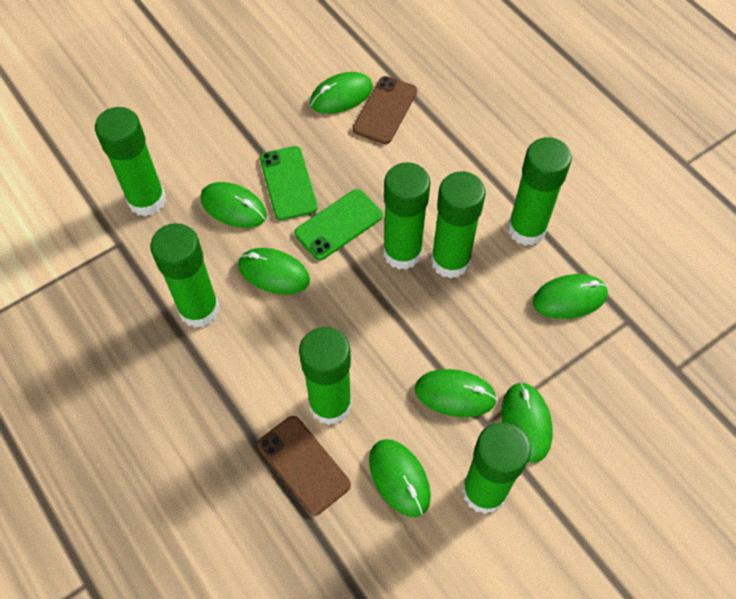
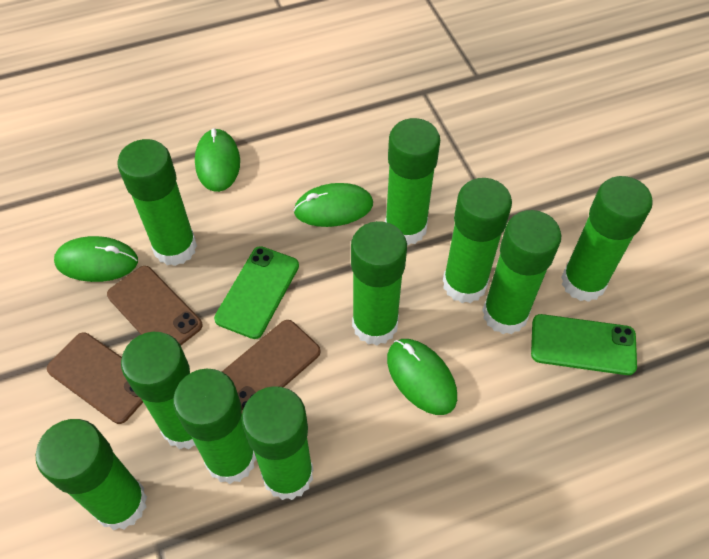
brown phone: [257,416,351,516] [353,76,417,144] = 2 -> [47,332,143,424] [107,266,203,345] [222,320,321,413] = 3
green glue stick: [95,107,166,216] [150,223,219,328] [299,327,352,425] [383,162,431,270] [431,171,485,279] [462,422,531,514] [508,137,572,246] = 7 -> [36,419,147,530] [117,139,197,266] [121,332,196,449] [173,368,256,484] [241,386,313,500] [351,221,407,345] [385,118,440,246] [443,178,512,303] [482,210,561,334] [561,176,653,302] = 10
green mouse: [201,182,267,228] [238,248,310,295] [310,72,373,114] [369,439,431,517] [415,369,497,417] [501,382,553,463] [533,274,608,319] = 7 -> [54,236,138,282] [195,128,240,192] [293,183,373,227] [387,339,457,415] = 4

